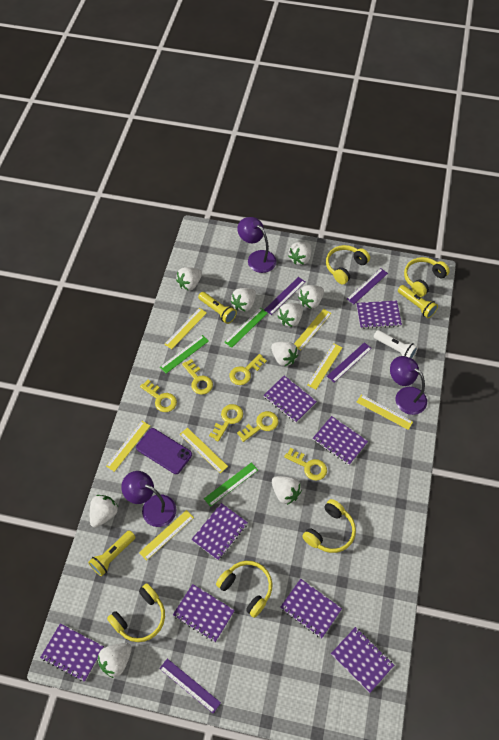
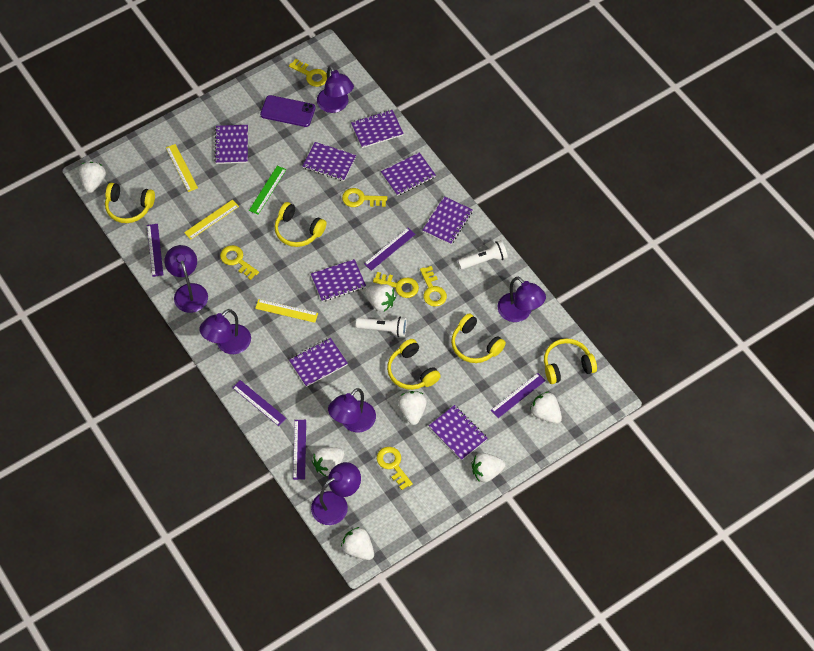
green ruler: [160,335,209,374] [204,462,258,507] [224,308,268,348] = 3 -> [249,166,287,214] = 1
purple lamp: [121,471,176,527] [237,217,276,273] [390,356,427,415] = 3 -> [165,245,208,313] [199,309,251,354] [311,462,361,525] [317,65,354,113] [328,388,376,432] [498,277,546,322] = 6
purple ruler: [159,659,221,713] [264,277,305,315] [327,342,372,383] [347,268,388,304] = 4 -> [147,224,163,277] [232,380,287,426] [293,420,306,480] [364,228,415,271] [491,373,546,418] = 5
white flashlight: [374,330,418,359] = 1 -> [356,317,407,337] [458,240,508,270] = 2
white strawberry: [90,495,118,528] [98,643,132,678] [176,267,202,291] [231,288,256,312] [271,342,299,367] [272,476,302,505] [278,303,303,327] [288,242,311,265] [298,285,324,309] = 9 -> [79,162,106,193] [312,447,345,477] [341,527,374,560] [365,284,396,312] [398,391,427,425] [472,453,506,482] [530,392,562,424] = 7
yellow flashlight: [88,530,136,576] [198,292,237,324] [398,285,438,318] = 3 -> none = 0
yellow ruler: [106,421,150,472] [139,510,194,561] [164,308,207,349] [180,427,228,474] [294,309,332,351] [307,344,342,390] [357,394,413,430] = 7 -> [166,144,198,192] [184,200,239,240] [255,299,318,323] = 3

